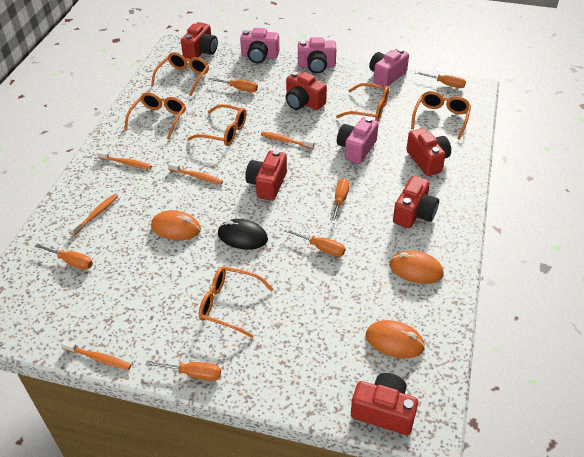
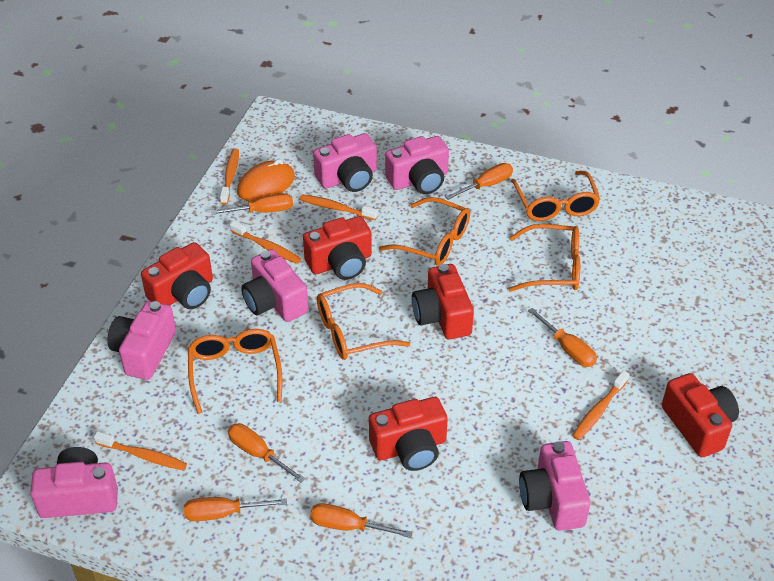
black mouse: [218,219,268,250] = 1 -> none = 0
orange glasses: [125,92,186,140] [151,52,209,96] [187,104,246,146] [199,266,274,338] [336,83,389,122] [411,91,471,140] = 6 -> [188,329,282,414] [317,283,410,360] [379,197,470,266] [509,224,580,292] [511,171,600,221] = 5
orange mouse: [151,210,201,240] [366,320,425,358] [389,250,444,284] = 3 -> [237,159,295,202] = 1
pink camera: [240,28,279,63] [298,37,336,74] [337,117,379,164] [369,48,409,86] = 4 -> [30,447,118,518] [107,301,176,380] [241,249,309,322] [313,133,377,192] [385,136,449,194] [519,441,590,531] = 6
red camera: [181,22,218,59] [245,150,287,201] [286,71,327,110] [351,373,418,435] [393,176,439,228] [406,128,451,176] = 6 -> [141,242,213,309] [303,216,372,280] [369,397,448,471] [412,264,474,339] [662,373,739,457] = 5

